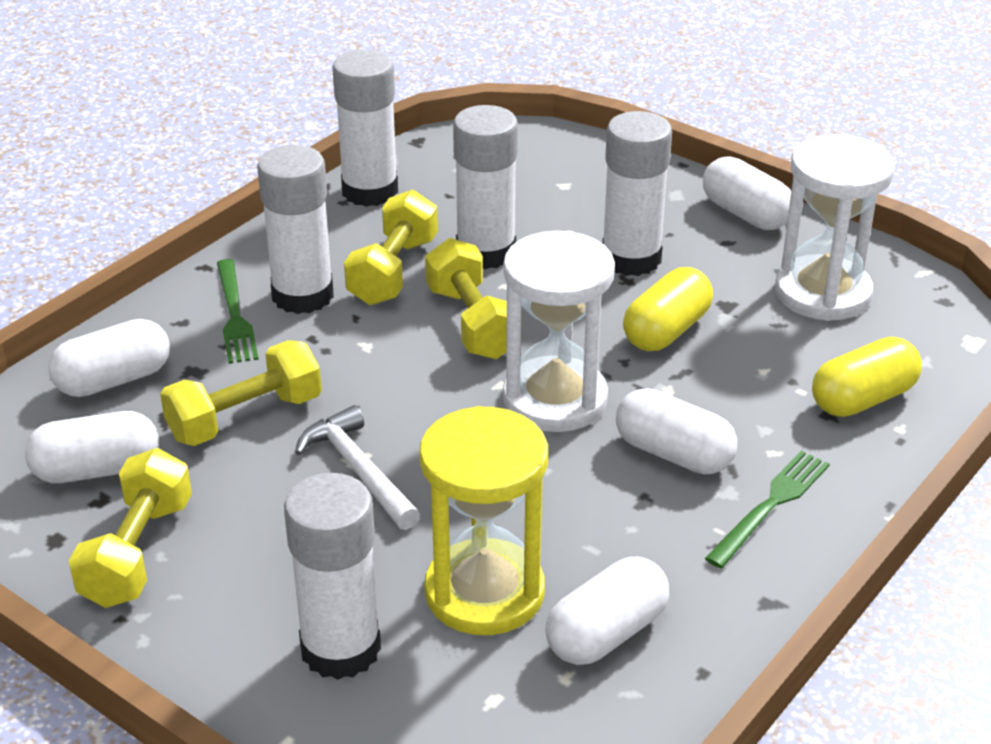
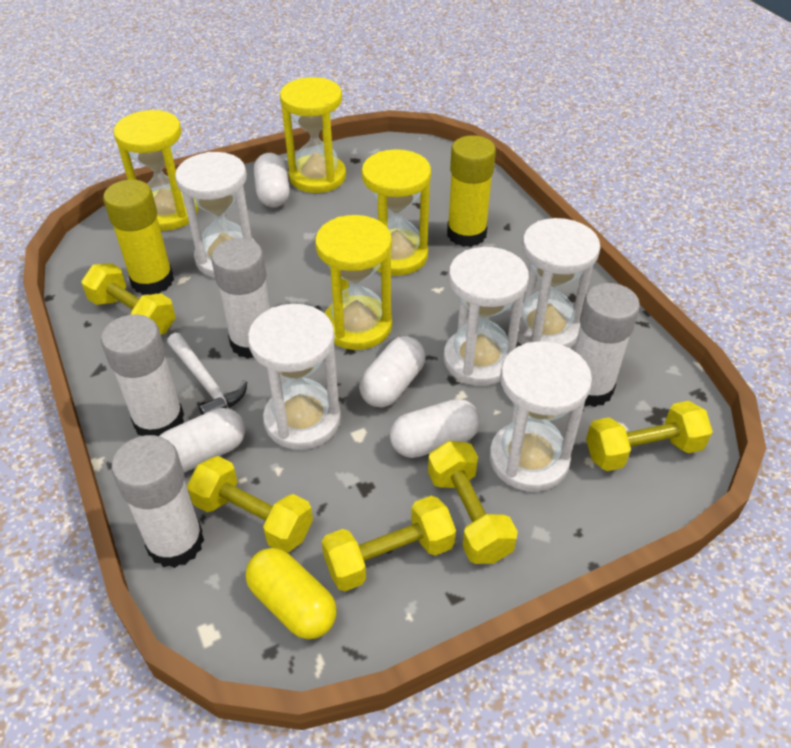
green fork: [217,259,259,364] [705,451,830,568] = 2 -> none = 0
white capsule: [25,411,159,483] [48,319,170,397] [546,557,669,665] [616,388,737,475] [703,156,791,230] = 5 -> [159,408,245,473] [254,153,290,207] [359,336,426,407] [390,399,480,458] = 4
white glue stick: [257,145,334,314] [284,473,381,680] [332,50,398,207] [453,105,518,269] [602,111,672,276] = 5 -> [101,314,184,436] [111,435,204,568] [211,238,270,359] [574,283,640,407] = 4
white hourglass: [503,231,615,432] [775,134,895,321] = 2 -> [175,152,255,278] [248,304,341,450] [444,247,529,386] [489,341,592,492] [517,218,600,348] = 5
yellow capsule: [623,267,713,351] [812,337,922,417] = 2 -> [246,548,337,639] = 1
yellow dumbbell: [69,448,192,608] [160,340,322,446] [344,189,438,305] [425,238,507,359] = 4 -> [81,263,176,335] [187,456,313,552] [322,496,456,591] [428,441,518,564] [586,401,713,471] = 5
yellow glue stick: none = 0 -> [103,180,174,295] [447,135,496,247] = 2
yellow hourglass: [419,406,548,635] = 1 -> [113,110,198,231] [280,77,346,193] [315,215,392,350] [362,149,431,276] = 4

